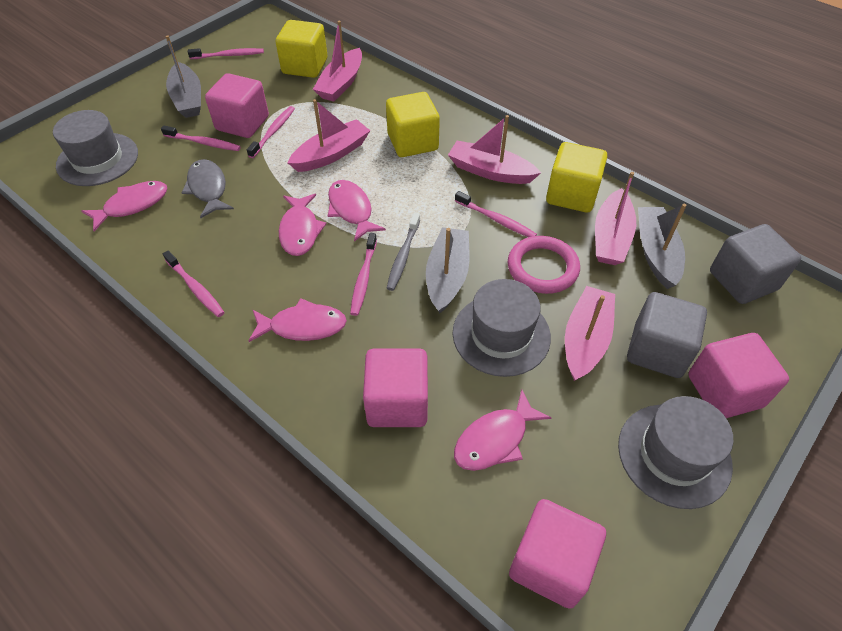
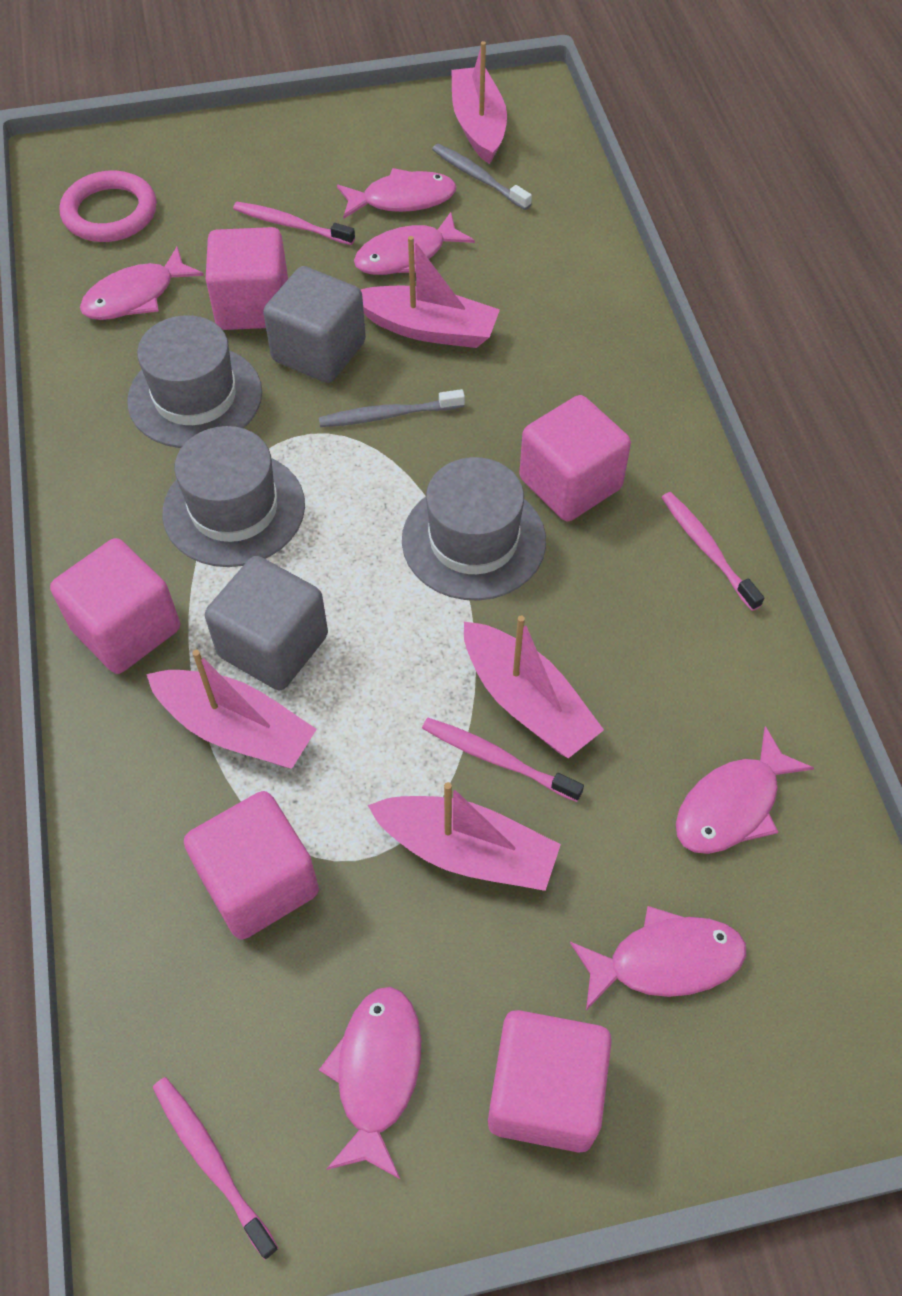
grey boat: [165,35,201,118] [426,227,469,313] [638,204,687,289] = 3 -> none = 0
grey fish: [182,159,234,218] = 1 -> none = 0
grey toothbrush: [387,213,420,291] = 1 -> [319,389,465,427] [432,144,532,210] = 2
pink cube: [205,73,269,138] [363,348,428,427] [509,499,606,609] [688,333,789,418] = 4 -> [50,538,180,674] [184,791,319,940] [206,227,288,330] [488,1010,612,1153] [519,395,631,521] = 5
pink fish: [82,181,167,232] [249,298,347,342] [279,194,327,256] [328,180,386,241] [454,390,552,471] = 5 -> [80,246,204,320] [319,987,421,1180] [337,168,457,218] [354,212,475,275] [570,906,746,1010] [676,726,814,854] = 6
pink toothbrush: [161,126,241,151] [163,250,225,317] [188,48,264,59] [247,106,295,158] [350,233,377,316] [455,191,537,237] = 6 -> [152,1077,278,1260] [233,202,355,245] [422,718,584,802] [661,492,764,611] = 4
yellow cube: [276,20,327,78] [386,92,440,157] [546,142,607,213] = 3 -> none = 0

